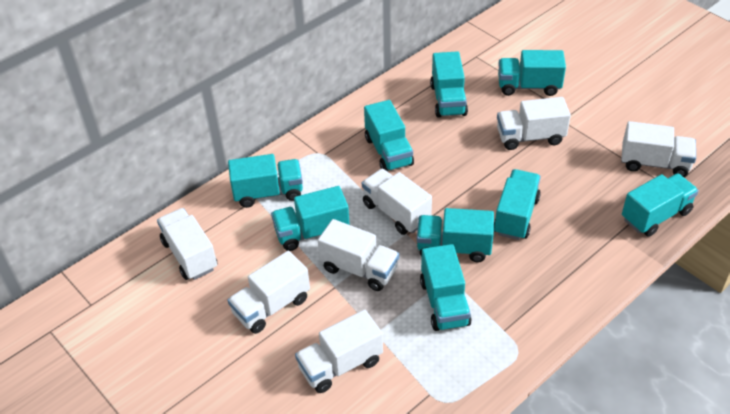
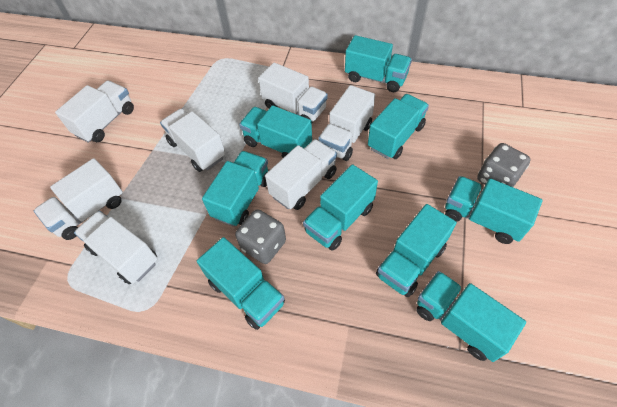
grey dice: none = 0 -> [235,209,286,264] [477,143,531,187] = 2

